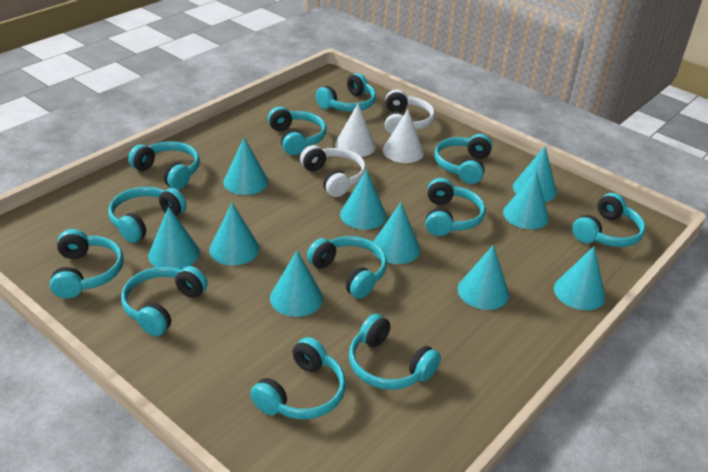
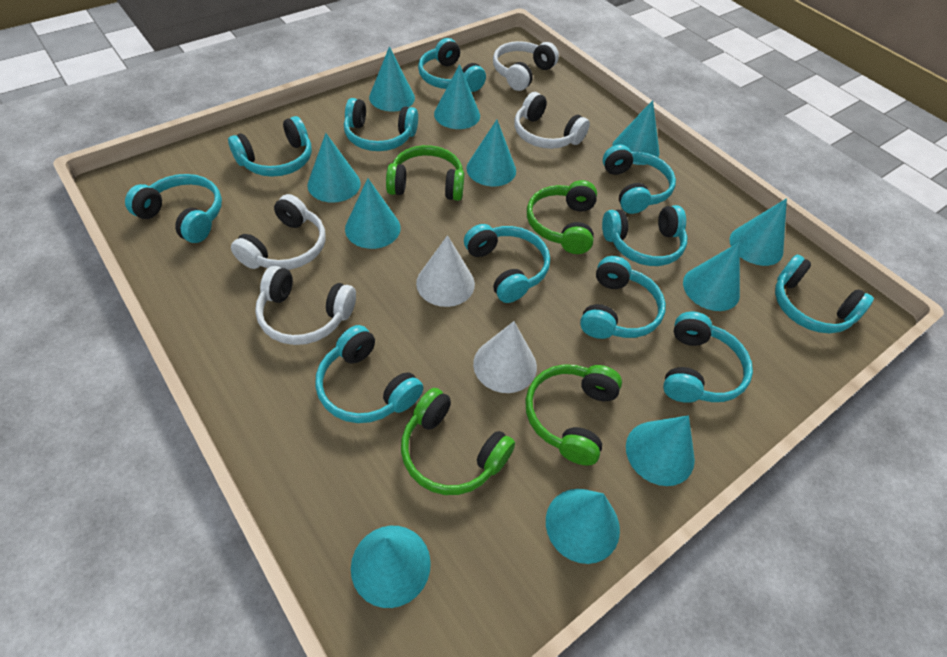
green headphones: none = 0 -> [386,145,464,201] [401,388,515,495] [525,364,622,466] [527,180,597,254] = 4
turquoise cone: [148,207,200,269] [209,203,260,265] [223,137,268,195] [270,251,323,317] [340,170,386,230] [373,202,420,264] [458,245,509,310] [503,171,549,229] [513,146,557,202] [554,247,606,310] = 10 -> [307,133,361,202] [345,178,401,249] [351,526,431,608] [369,47,415,111] [434,64,480,129] [467,120,516,186] [546,489,620,564] [612,100,659,165] [626,415,695,486] [683,242,740,311] [729,198,787,266] = 11
turquoise headphones: [50,229,124,299] [108,187,187,243] [121,266,208,336] [128,141,200,190] [250,337,346,419] [268,107,327,155] [307,236,387,299] [316,73,376,112] [349,314,441,390] [425,178,486,236] [434,134,492,184] [572,193,646,247] = 12 -> [125,174,222,243] [228,116,312,177] [315,325,423,423] [344,98,418,151] [418,38,486,92] [464,224,550,303] [580,256,666,339] [602,205,687,266] [603,145,676,214] [663,312,753,403] [775,254,874,333] = 11
white headphones: [300,145,366,197] [385,89,435,135] = 2 -> [231,194,326,270] [255,266,356,345] [493,41,559,91] [514,92,590,149] = 4

